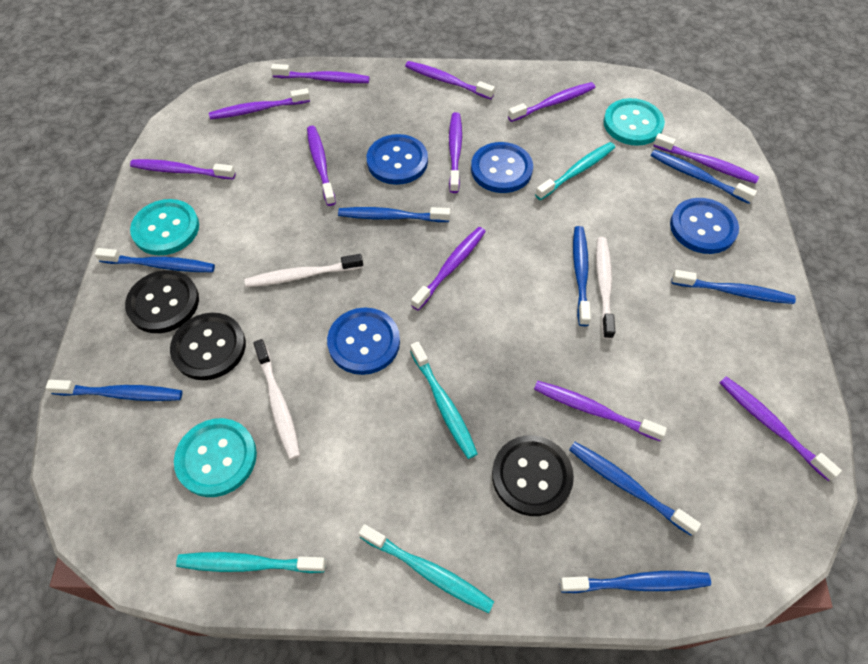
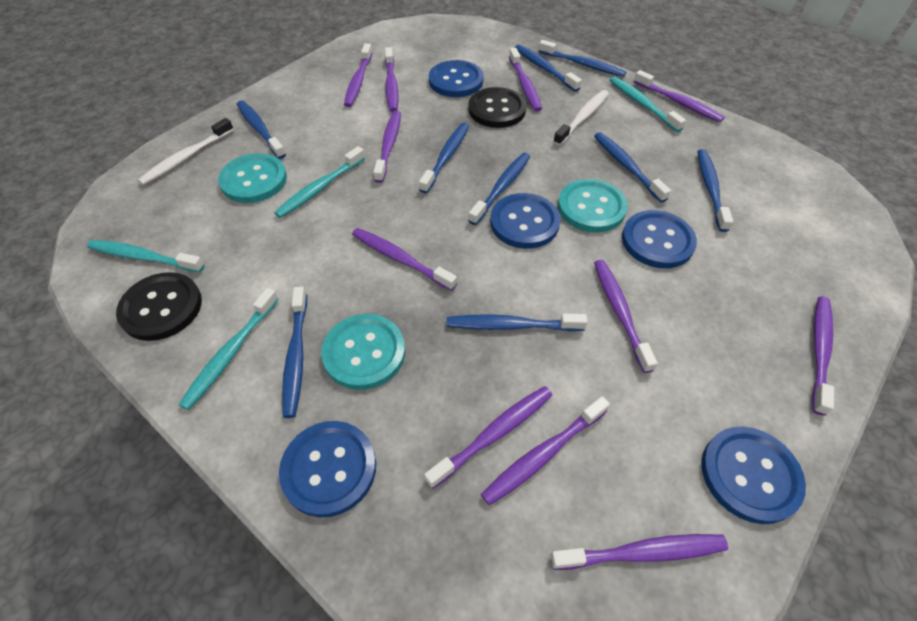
black button: [125,270,199,333] [170,313,246,380] [492,435,574,516] = 3 -> [116,272,202,341] [468,87,526,128] = 2
blue button: [327,308,400,375] [367,134,428,185] [471,142,533,193] [670,198,739,254] = 4 -> [279,421,376,517] [429,60,484,97] [490,193,560,249] [622,210,697,268] [701,427,806,524] = 5
blue toothbrush: [46,380,182,401] [95,248,215,272] [338,207,450,222] [560,571,711,593] [569,442,701,536] [573,226,591,326] [651,150,757,204] [671,270,796,304] = 8 -> [237,100,286,159] [282,287,307,418] [419,123,469,193] [446,314,587,331] [468,153,530,225] [515,44,582,92] [538,40,626,77] [594,132,671,203] [697,149,733,232] = 9
white toothbrush: [244,254,363,287] [253,339,300,460] [596,237,615,339] = 3 -> [138,118,234,185] [553,90,609,146] = 2

